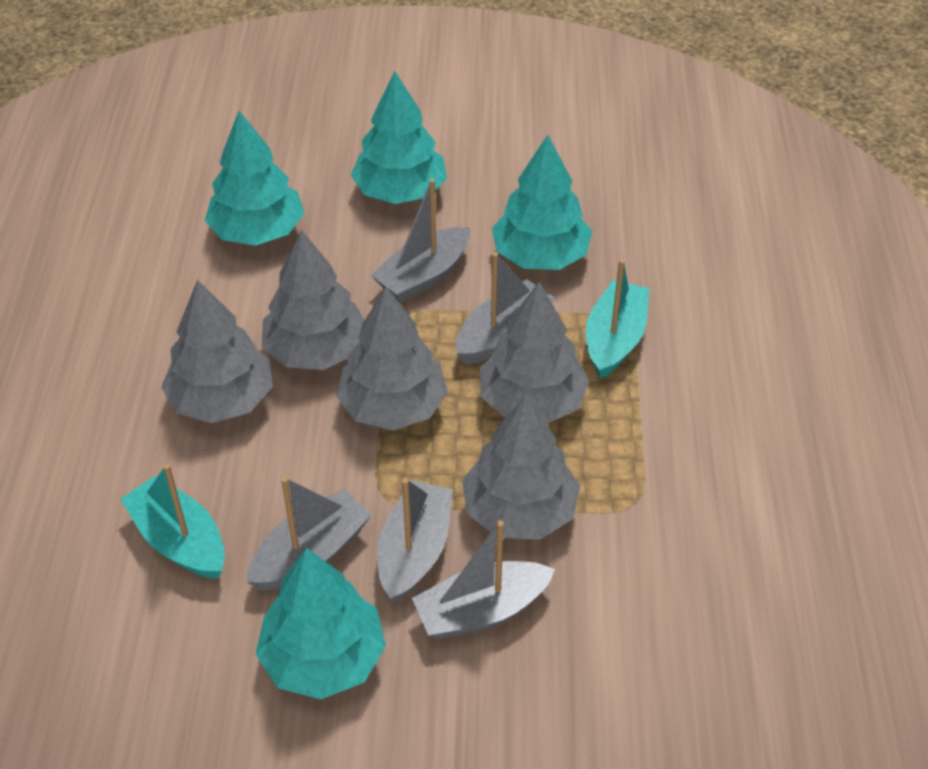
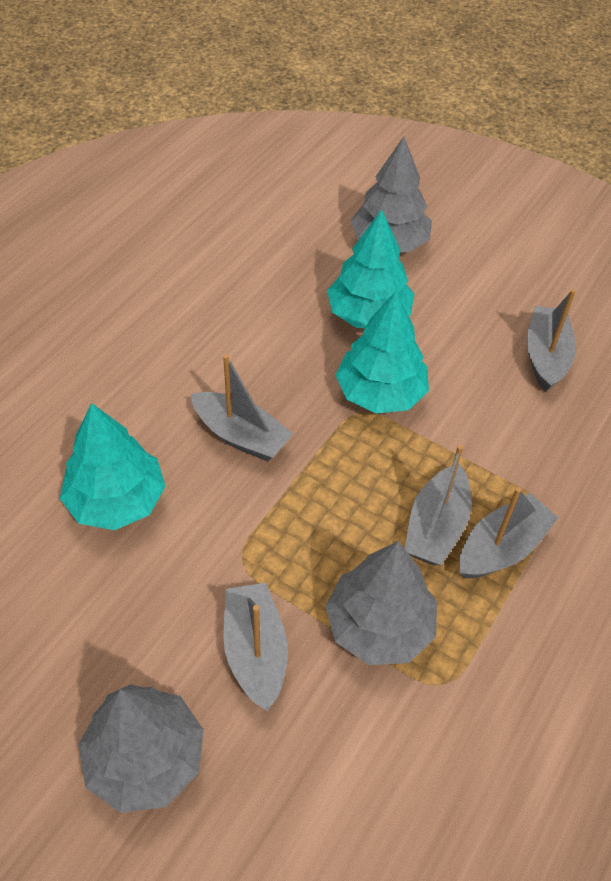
grey tree: [161,280,273,423] [262,230,365,370] [336,287,448,430] [462,394,580,540] [480,282,590,424] = 5 -> [78,684,204,813] [325,541,437,665] [351,137,432,252] = 3
turquoise boat: [121,464,225,579] [586,259,649,379] = 2 -> none = 0
turquoise tree: [205,111,304,246] [256,548,386,699] [351,71,447,204] [492,135,592,270] = 4 -> [60,403,166,530] [327,209,414,328] [335,291,429,414] = 3

